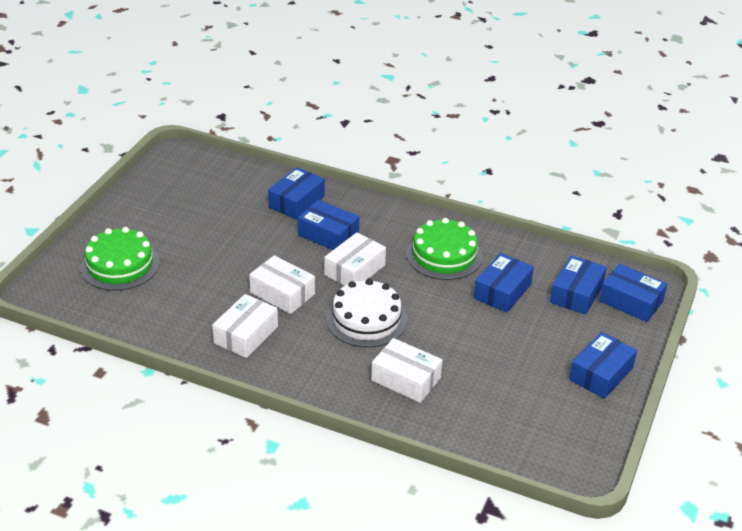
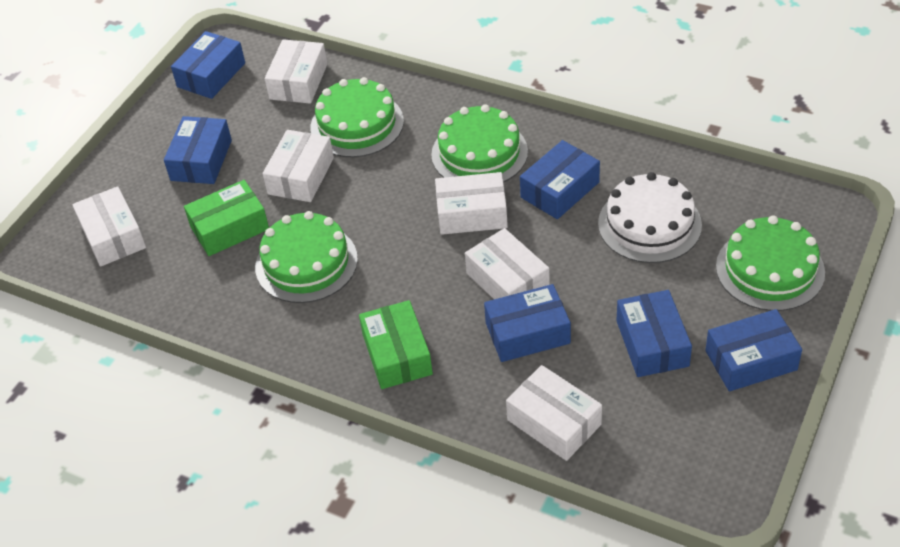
green box: none = 0 -> [184,180,269,256] [359,300,433,389] = 2
green cake: [80,227,160,291] [406,218,483,280] = 2 -> [255,211,358,303] [311,77,404,157] [431,104,528,182] [716,215,825,311] = 4
white box: [212,294,278,358] [249,255,315,314] [324,232,386,286] [371,338,442,403] = 4 -> [72,186,146,267] [262,130,334,202] [265,39,327,104] [435,172,508,235] [465,228,550,299] [506,365,602,461] = 6

